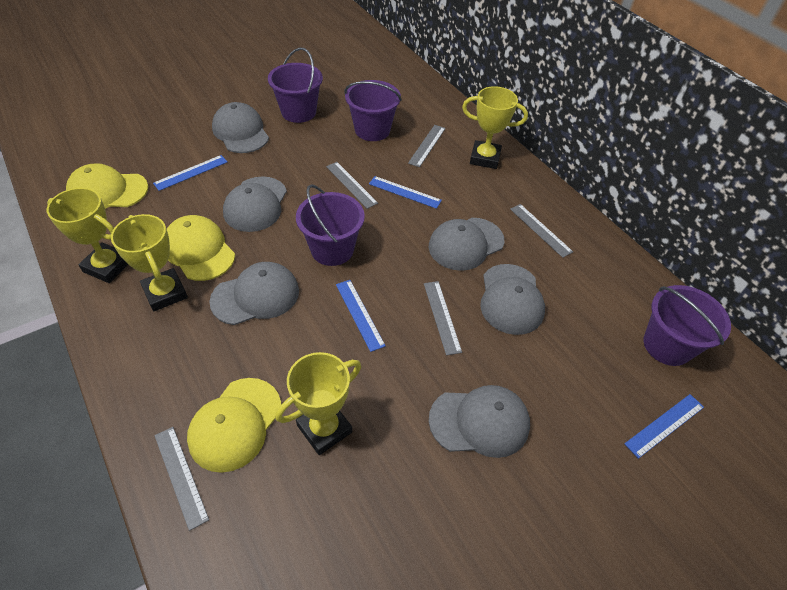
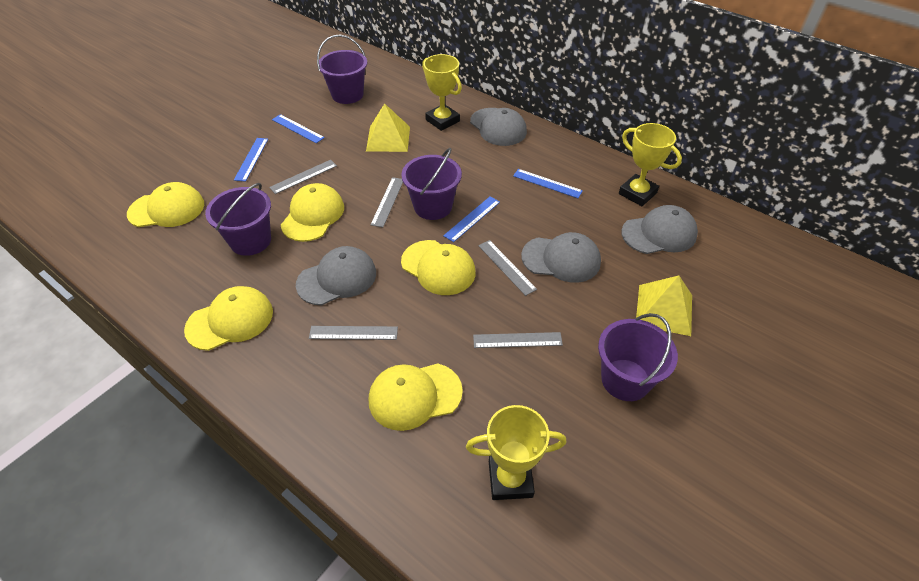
grey cap: [209,262,299,325] [212,102,269,153] [223,176,287,232] [429,218,504,271] [429,385,530,458] [480,264,545,335] = 6 -> [296,246,376,305] [470,108,527,146] [521,232,601,283] [621,205,698,254] = 4
yellow cap: [66,163,148,209] [167,215,235,281] [187,378,281,473] = 3 -> [127,182,204,227] [184,286,273,351] [281,183,344,242] [369,363,463,431] [401,240,476,295] = 5
yellow pyramid: none = 0 -> [366,103,410,152] [636,275,692,336] = 2
yellow trophy: [47,188,128,283] [111,214,188,311] [276,352,361,455] [462,86,528,169] = 4 -> [422,54,462,131] [466,405,567,500] [619,123,682,206] = 3

